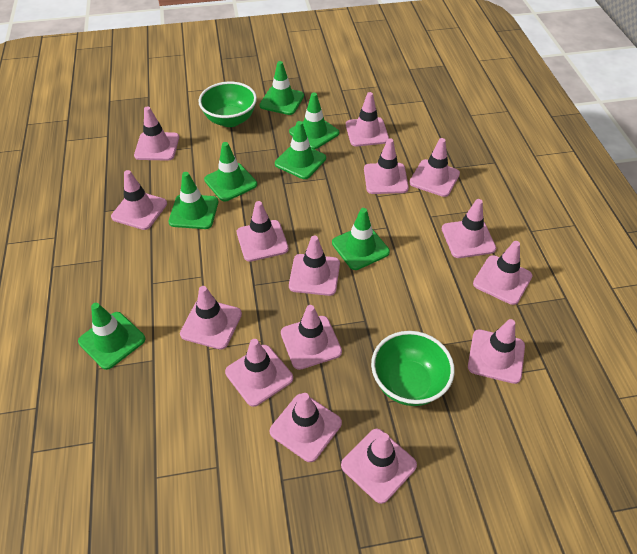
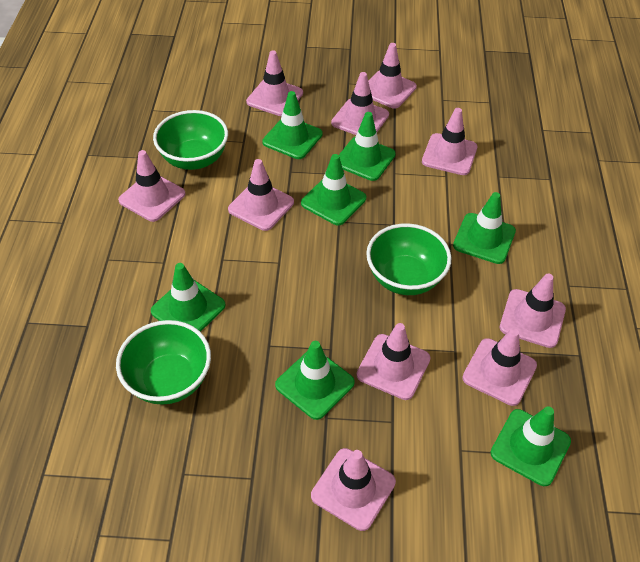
green bowl: [199,82,257,127] [371,331,455,406] = 2 -> [116,320,211,405] [153,110,228,170] [366,223,452,295] = 3
pink traffic cone: [111,170,167,230] [134,106,179,161] [180,286,242,350] [225,339,293,407] [237,201,289,262] [270,393,342,462] [281,305,342,370] [289,236,340,296] [341,429,417,504] [346,92,389,146] [364,138,409,194] [409,138,460,197] [442,199,496,258] [468,319,525,384] [473,241,533,305] = 15 -> [118,150,186,222] [228,159,294,231] [246,51,303,116] [311,448,396,531] [331,72,389,135] [357,323,431,400] [368,43,417,109] [422,108,478,175] [462,328,537,406] [500,274,566,348] = 10

